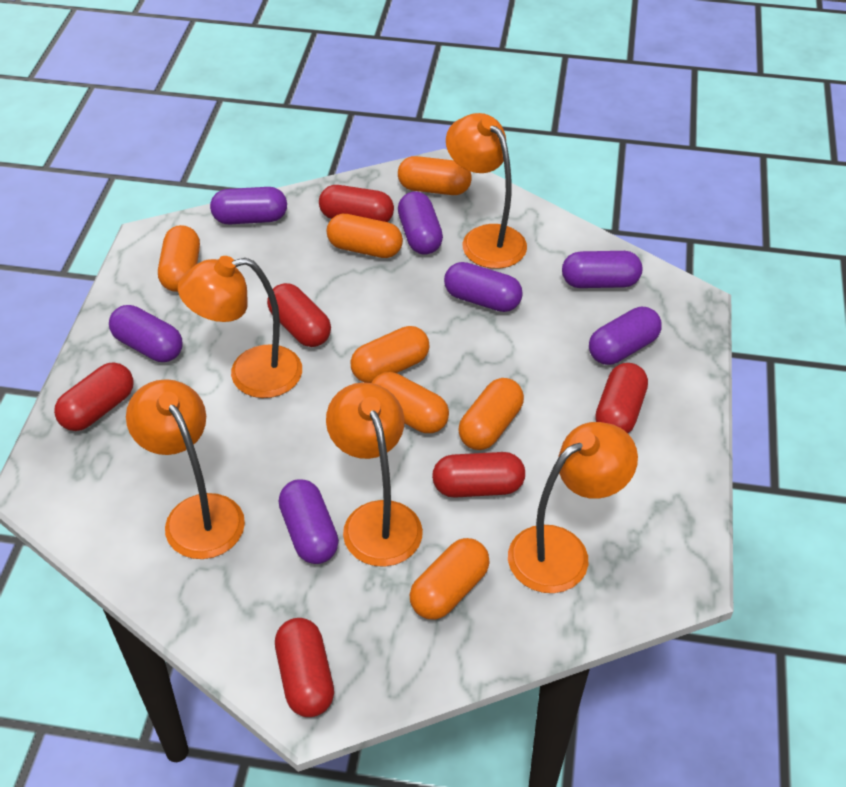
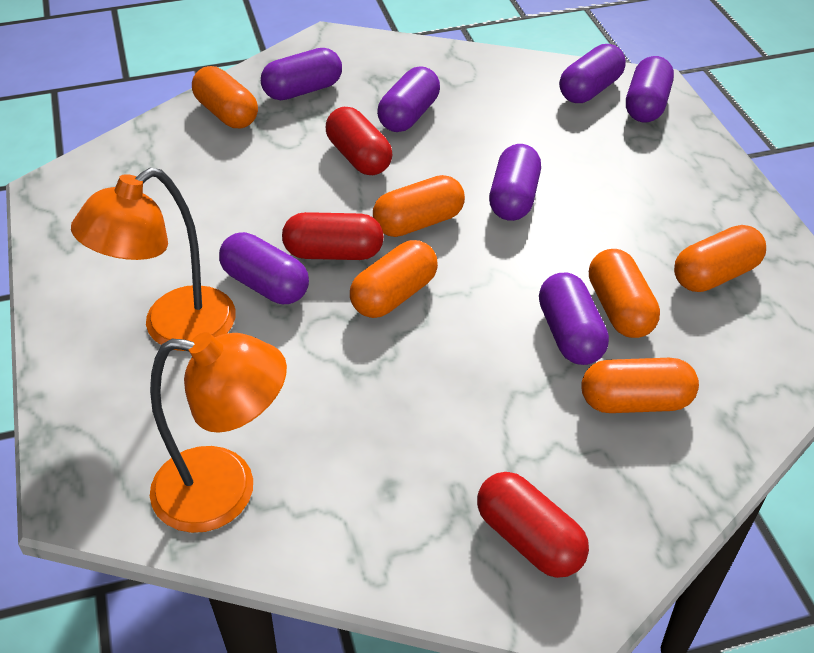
orange capsule: [158,225,200,292] [326,214,403,258] [350,326,430,383] [371,372,449,433] [398,156,471,195] [409,538,490,620] [458,378,524,450] = 7 -> [192,66,258,128] [350,240,438,318] [373,175,465,237] [581,358,699,413] [589,249,660,338] [674,225,766,292] = 6
orange lamp: [126,379,245,559] [178,256,302,398] [326,382,423,567] [446,113,527,269] [508,422,638,593] = 5 -> [71,168,236,351] [150,332,287,533] = 2
red capsule: [54,362,134,431] [267,283,331,347] [275,618,334,717] [319,185,394,222] [432,452,525,498] [595,363,648,433] = 6 -> [282,212,384,260] [326,107,392,175] [477,472,589,578] = 3

